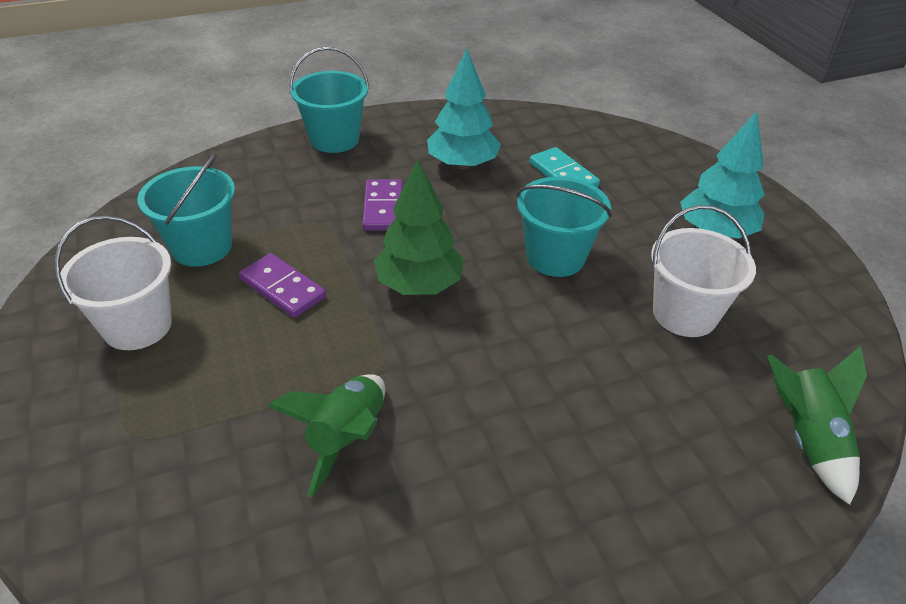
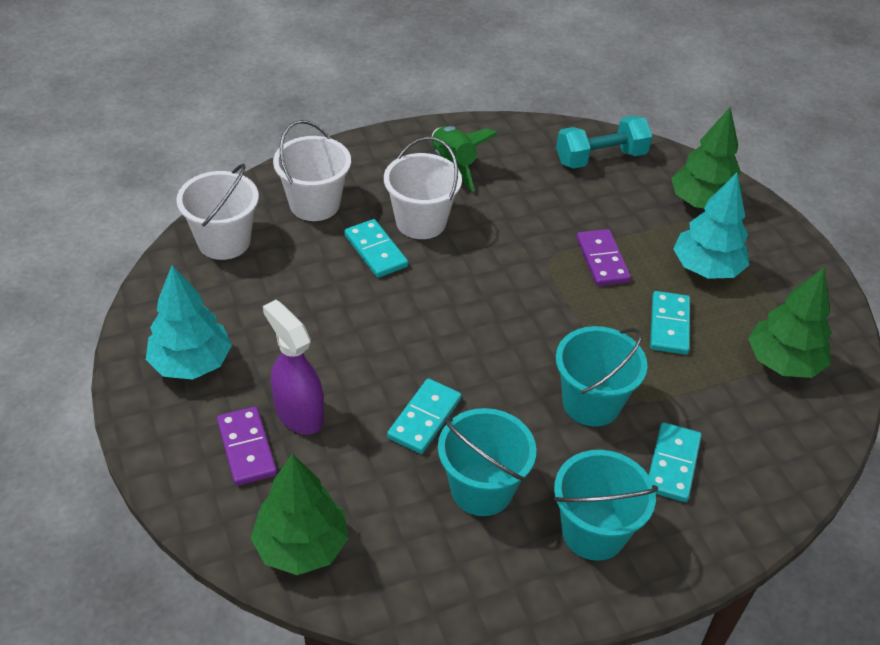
green rocket: [268,374,385,497] [767,346,867,505] = 2 -> [432,126,498,192] = 1
green tree: [374,159,464,295] = 1 -> [250,454,349,575] [671,107,743,208] [748,268,832,378] = 3
purple spray bottle: none = 0 -> [263,300,324,435] = 1
turquoise domino: [529,147,600,187] = 1 -> [344,219,408,278] [387,378,462,454] [649,422,702,502] [650,291,690,355] = 4
turquoise dumbbell: none = 0 -> [556,116,652,169] = 1
white bucket: [54,215,172,350] [651,205,756,337] = 2 -> [177,164,259,260] [273,120,351,221] [384,137,462,239] = 3

